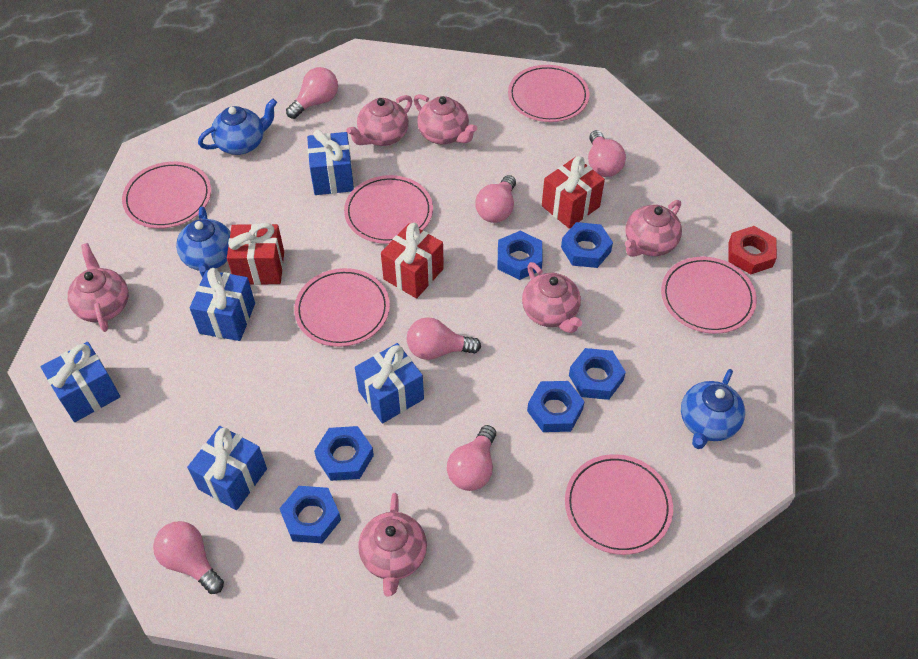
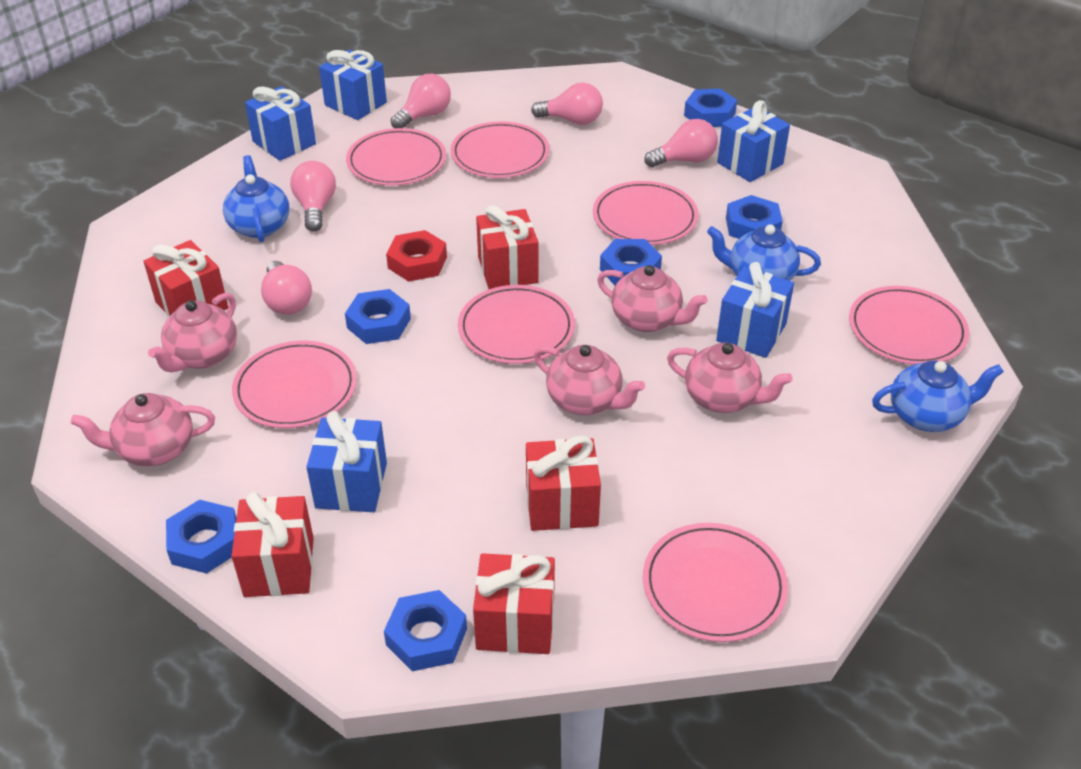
pink light bulb: [153,521,224,594] [286,67,338,119] [407,317,481,360] [447,425,496,491] [475,175,516,223] [588,130,626,177] = 6 -> [261,261,312,315] [290,161,336,231] [391,74,451,128] [531,83,603,125] [644,119,718,167] = 5
pink plate: [122,161,211,228] [294,268,390,347] [344,175,433,244] [508,65,590,122] [565,454,673,555] [661,257,757,334] = 6 -> [232,341,357,428] [346,128,446,186] [450,121,549,178] [458,285,575,364] [593,181,699,245] [643,523,788,642] [849,286,969,365] = 7
pink teapot: [68,243,129,332] [346,95,412,146] [358,493,427,597] [414,94,478,144] [522,262,582,333] [625,200,682,257] = 6 -> [71,393,215,467] [148,293,237,373] [534,345,645,415] [597,265,708,332] [667,343,792,413] = 5
red gift: [227,223,284,285] [381,223,444,299] [542,156,605,229] = 3 -> [143,240,228,317] [231,492,314,597] [473,553,555,654] [476,205,538,289] [526,435,601,531] = 5

